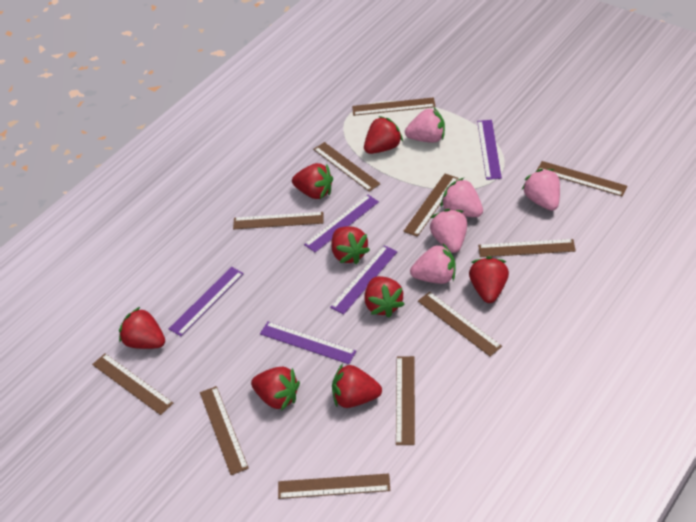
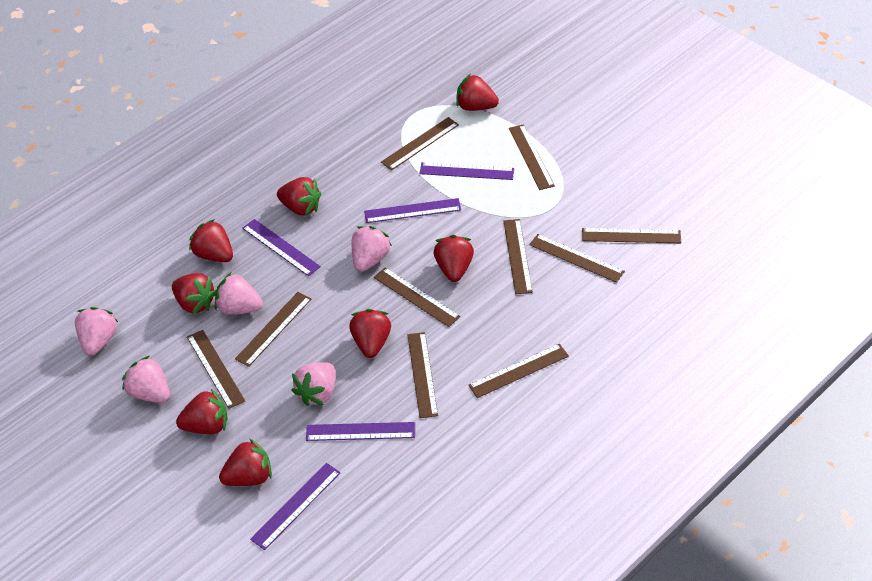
brown ruler: [92,354,173,415] [200,386,249,475] [233,212,323,229] [278,473,390,499] [313,142,381,192] [352,97,436,116] [396,356,415,445] [403,174,458,237] [418,292,502,357] [478,239,576,257] [536,161,628,196] = 11 -> [187,330,245,409] [235,292,311,367] [374,267,460,327] [381,117,459,170] [408,332,438,418] [468,344,569,398] [503,219,533,294] [509,124,555,190] [529,234,625,283] [582,228,681,243] = 10

